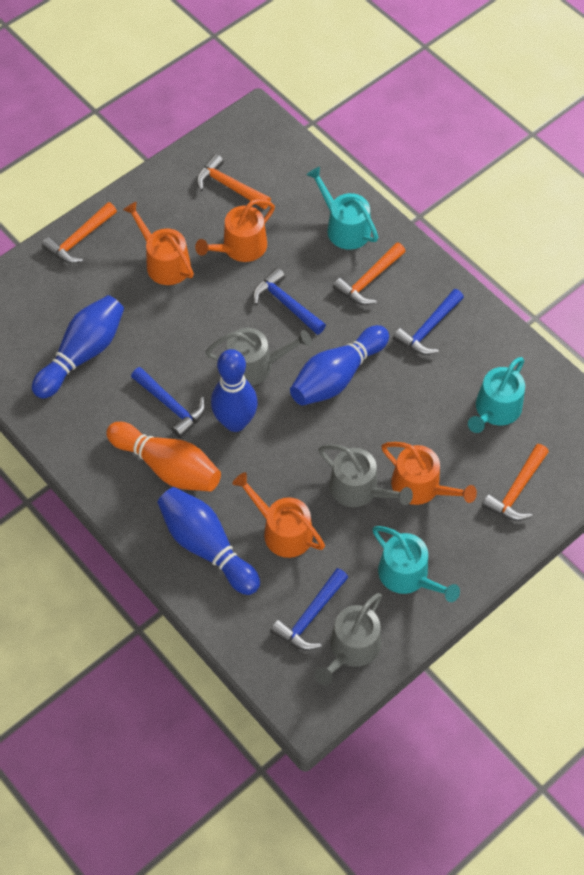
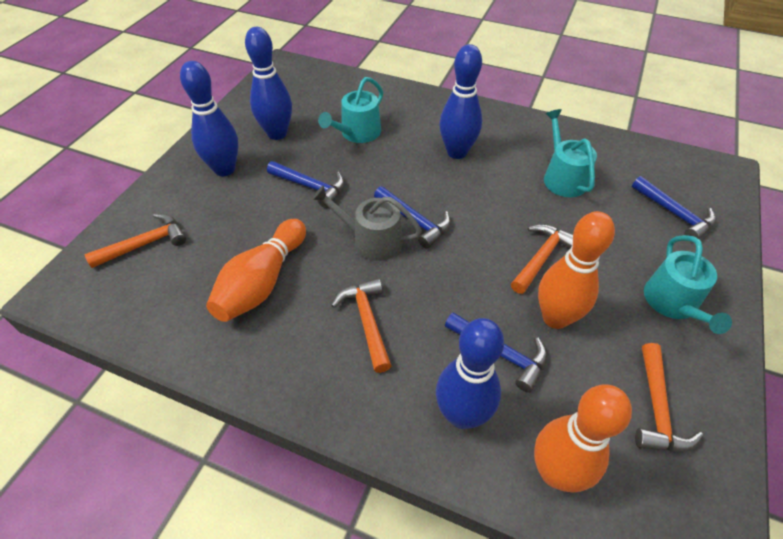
grey watering can: [205,328,312,385] [315,593,382,685] [319,445,413,507] = 3 -> [312,185,422,261] = 1
orange bowling pin: [106,422,221,491] = 1 -> [206,219,306,322] [534,384,632,492] [538,211,615,329] = 3
orange watering can: [123,202,194,285] [195,199,275,262] [232,472,325,558] [382,442,477,505] = 4 -> none = 0

